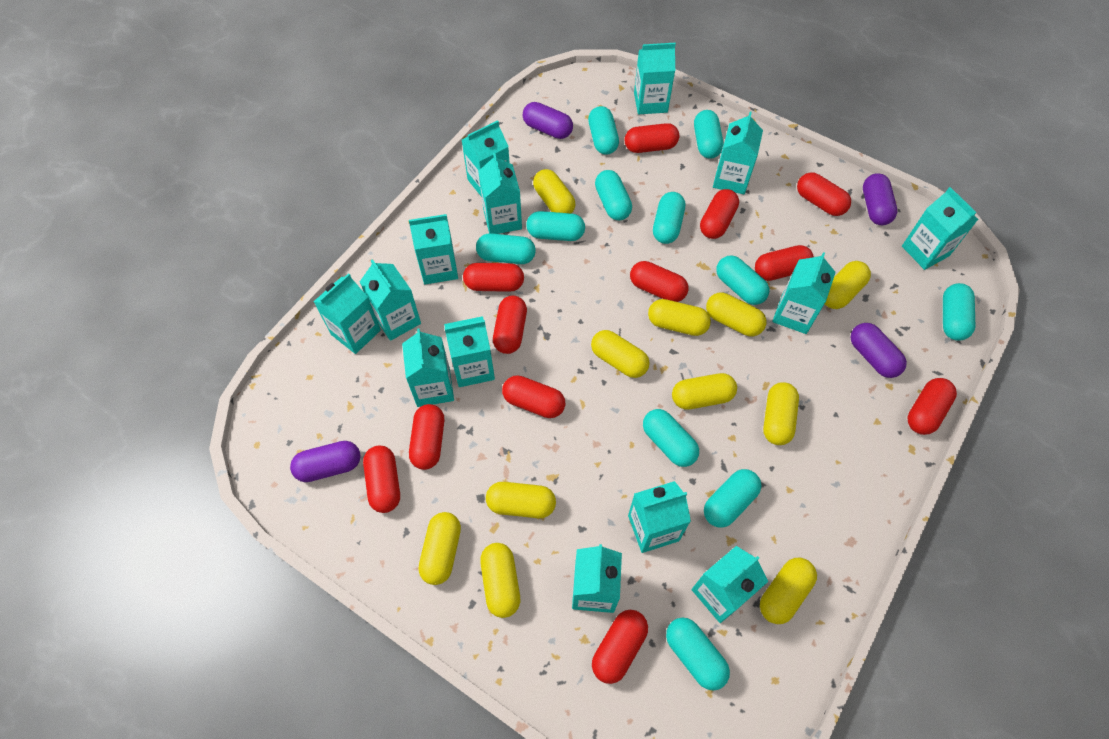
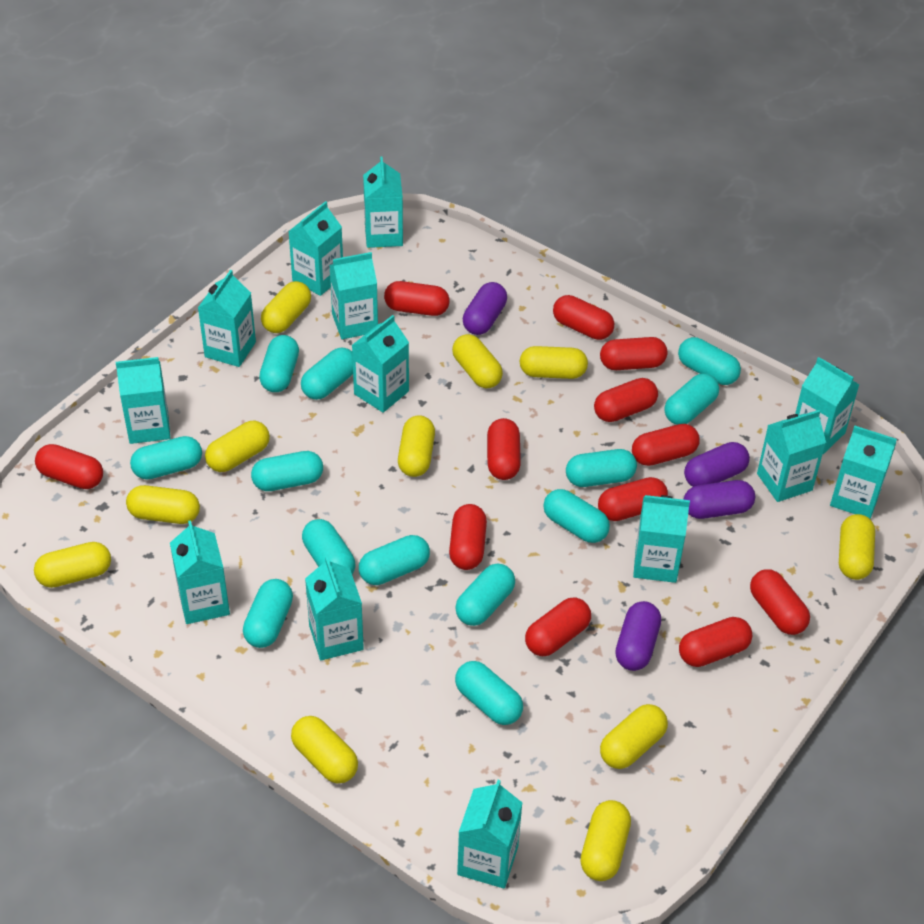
turquoise capsule: [476,233,536,264] [526,211,585,241] [588,106,619,155] [595,170,632,220] [643,409,699,467] [653,192,685,244] [666,617,730,691] [694,110,724,159] [704,469,761,528] [716,256,769,305] [943,283,975,341] = 11 -> [130,436,202,480] [243,579,293,648] [251,451,323,491] [259,335,299,392] [301,348,353,400] [302,519,355,574] [359,535,430,585] [455,563,515,626] [455,661,523,725] [543,489,610,543] [566,449,637,487] [664,373,719,425] [678,337,741,385] = 13
turquoise carton: [313,273,381,354] [360,259,421,341] [402,328,454,407] [409,214,458,284] [444,316,495,387] [462,120,510,197] [478,153,522,234] [572,544,622,613] [628,481,691,553] [634,43,676,114] [692,546,768,623] [713,112,763,194] [772,252,836,334] [902,187,979,270] = 14 -> [116,357,170,444] [170,520,230,624] [198,270,256,367] [288,201,343,296] [305,556,364,660] [329,252,378,339] [352,315,409,413] [363,156,403,248] [457,780,522,888] [633,495,690,583] [757,410,826,502] [795,357,860,454] [830,426,897,519] = 13

